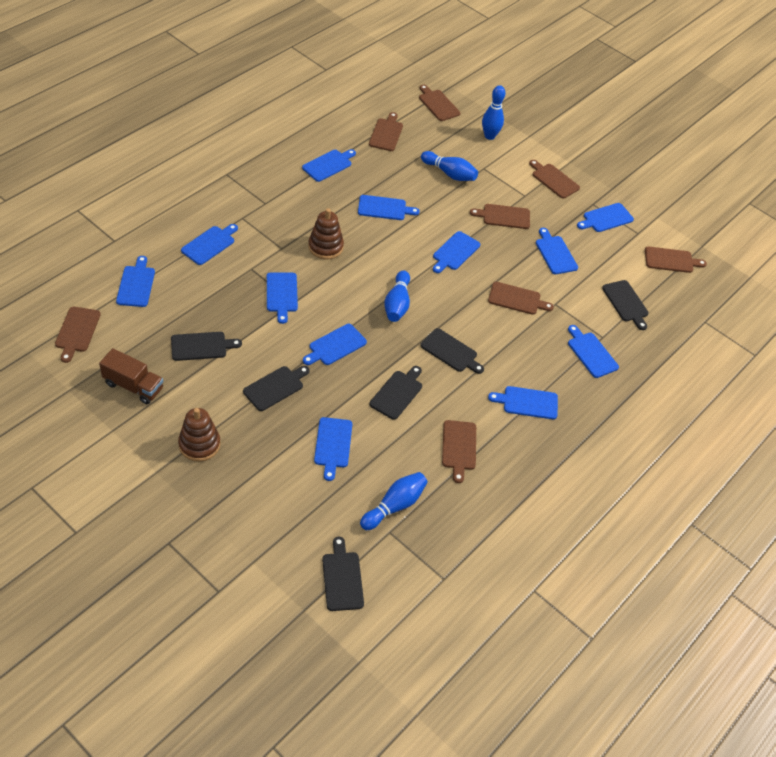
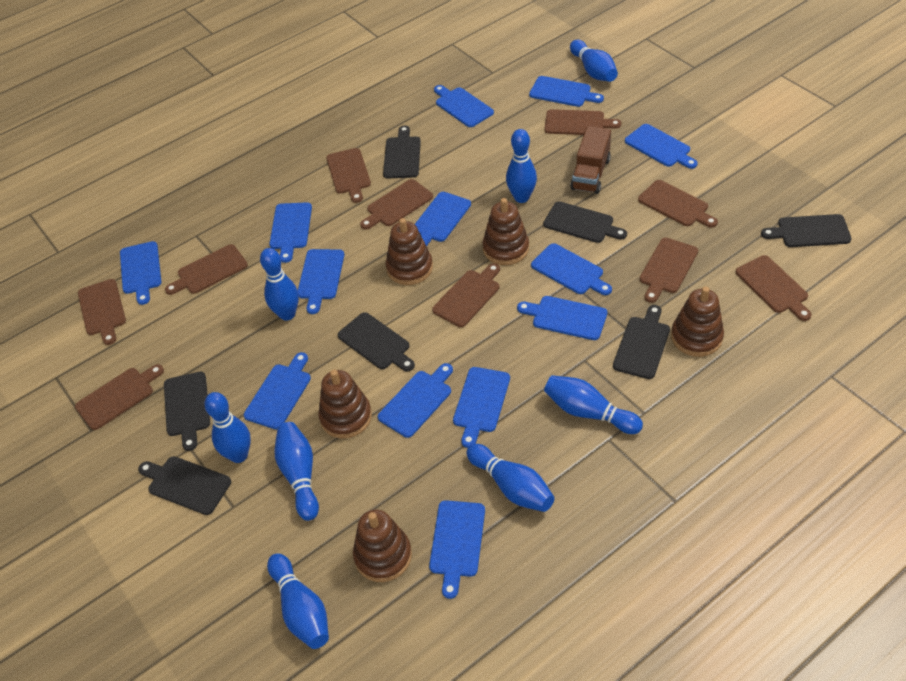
black cutting board: [171,332,242,361] [243,366,310,411] [322,537,364,611] [370,366,422,420] [420,328,484,374] [602,280,649,330] = 6 -> [138,456,231,515] [164,372,210,451] [338,312,415,372] [383,125,421,178] [543,201,627,243] [613,305,670,379] [761,214,852,247] = 7
blue bowling pin: [360,472,428,530] [384,270,410,322] [421,151,478,181] [482,85,506,140] = 4 -> [204,392,251,463] [260,248,299,321] [267,553,329,649] [274,422,319,521] [466,444,554,512] [506,129,537,203] [544,375,643,434] [570,39,618,82] = 8
blue cutting board: [116,256,155,307] [181,224,238,265] [267,272,298,324] [302,149,356,182] [303,324,367,365] [314,417,352,481] [358,195,420,220] [433,231,480,273] [488,386,558,419] [536,228,578,274] [568,325,619,378] [577,203,634,232] = 12 -> [120,241,161,305] [244,352,311,430] [269,202,312,263] [298,249,344,314] [378,363,453,438] [415,192,471,246] [429,500,485,599] [434,85,494,127] [453,367,510,448] [517,296,607,340] [529,76,604,107] [531,243,612,295] [625,124,698,169] = 13
brown cutting board: [55,307,101,363] [369,112,403,151] [419,85,460,121] [442,420,476,483] [470,204,530,229] [488,282,554,315] [529,160,580,199] [645,247,707,273] = 8 -> [75,364,164,430] [78,279,126,345] [165,244,248,295] [326,148,371,203] [360,179,433,229] [432,263,500,327] [545,109,621,135] [638,180,718,228] [640,238,698,303] [736,255,812,321] = 10
brown stacking toy: [178,408,221,462] [308,208,344,259] = 2 -> [319,370,372,439] [353,510,412,582] [386,218,433,285] [483,198,529,265] [671,286,724,357] = 5

